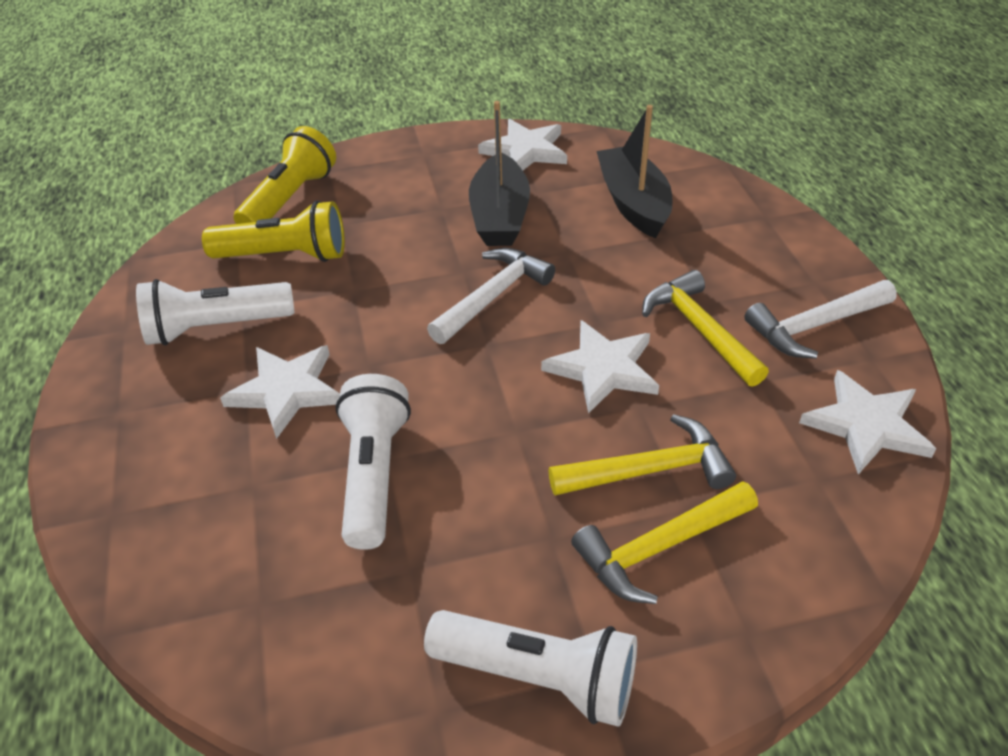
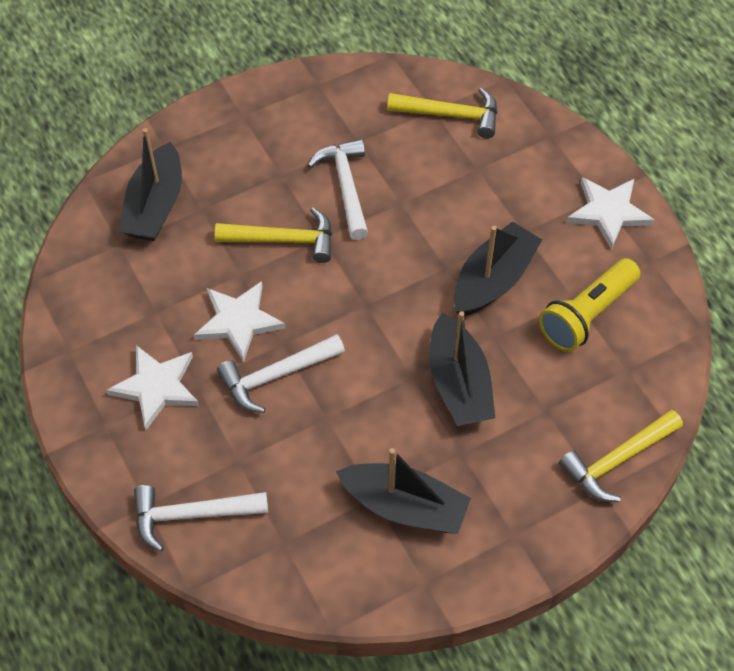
black boat: [469,101,530,246] [596,105,672,238] = 2 -> [120,128,182,241] [336,448,471,534] [429,311,495,426] [454,221,542,316] = 4
white flashlight: [136,279,295,345] [335,374,411,550] [424,610,637,727] = 3 -> none = 0
white hammer: [427,248,555,344] [744,280,897,359] = 2 -> [134,485,268,552] [217,334,345,413] [308,139,368,240] = 3
white star: [220,345,340,439] [478,119,567,171] [541,320,659,414] [799,370,936,474] = 4 -> [106,345,199,430] [194,281,285,362] [566,177,654,250] = 3
yellow flashlight: [202,200,345,262] [234,126,336,224] = 2 -> [539,258,640,352] = 1

